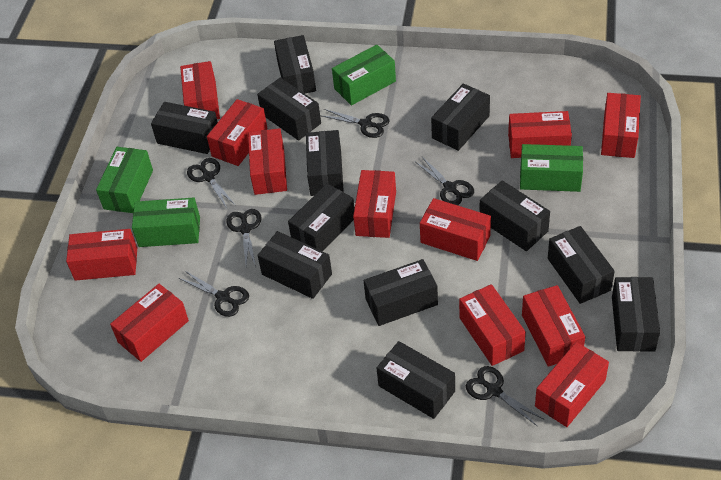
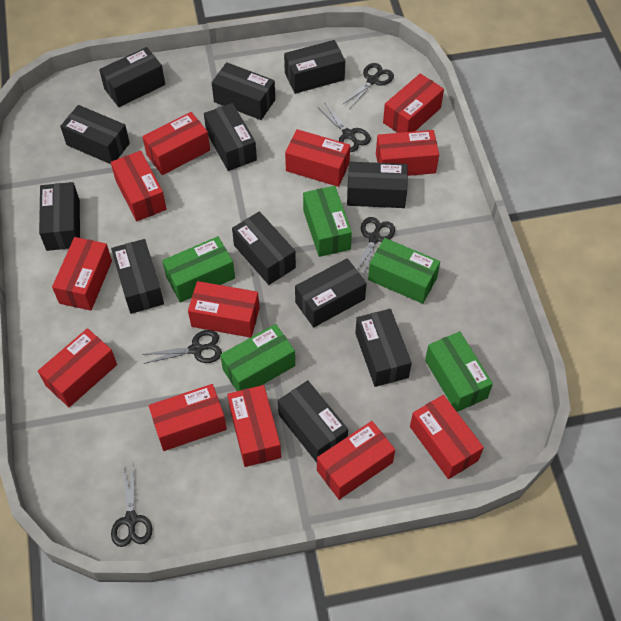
black scissors: [179,271,249,317] [187,158,236,208] [226,209,261,267] [322,109,389,138] [415,157,474,205] [466,366,543,427] = 6 -> [111,463,152,547] [142,330,222,364] [317,102,371,152] [342,63,394,109] [357,217,395,278] = 5
green box: [96,147,153,213] [132,198,200,247] [332,45,396,105] [520,144,583,192] = 4 -> [162,236,235,302] [220,324,295,391] [303,186,352,257] [368,238,440,304] [425,331,493,412] = 5

